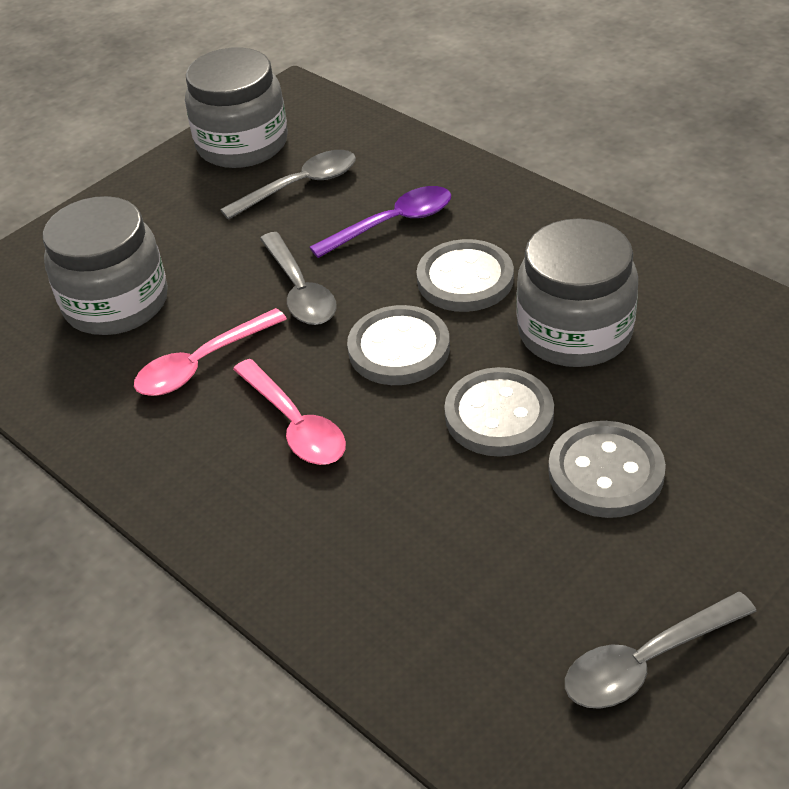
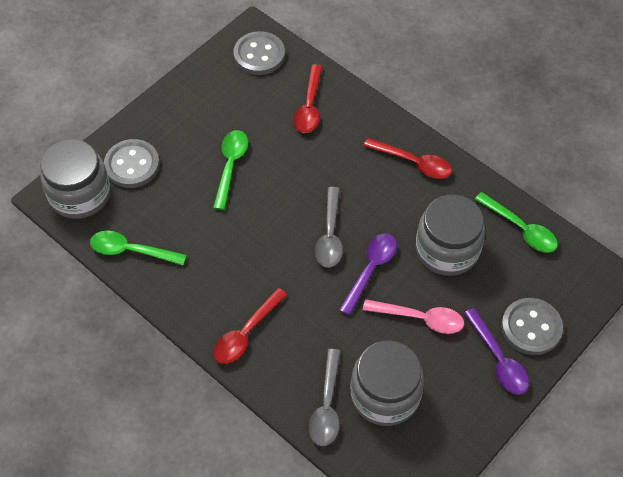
green spoon: none = 0 -> [90,230,187,265] [213,130,248,210] [474,192,558,253] = 3
grey button: [347,305,450,385] [416,239,514,312] [444,367,554,457] [548,421,666,518] = 4 -> [104,139,160,188] [233,31,285,75] [501,298,563,355] = 3
grey spoon: [220,150,356,220] [260,232,337,325] [565,592,757,709] = 3 -> [309,349,341,446] [315,187,343,268] = 2
pink spoon: [134,308,287,396] [233,359,346,465] = 2 -> [363,299,464,334] = 1
purple spoon: [309,186,451,258] = 1 -> [339,233,397,316] [463,308,529,395] = 2
red spoon: none = 0 -> [213,288,287,364] [293,64,322,133] [363,138,452,179] = 3

